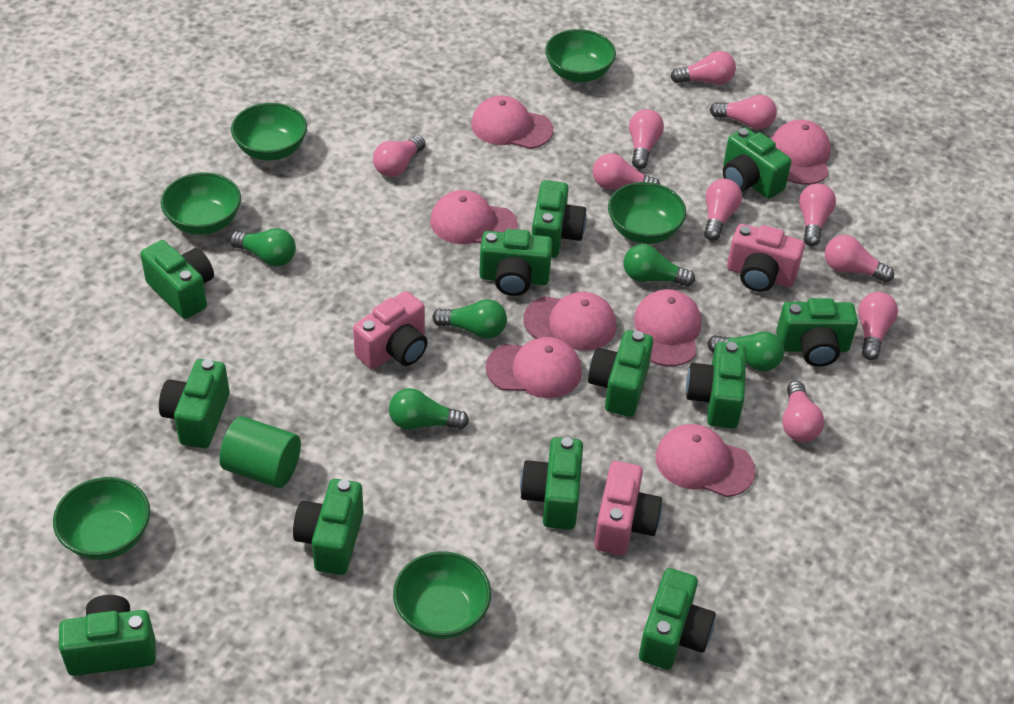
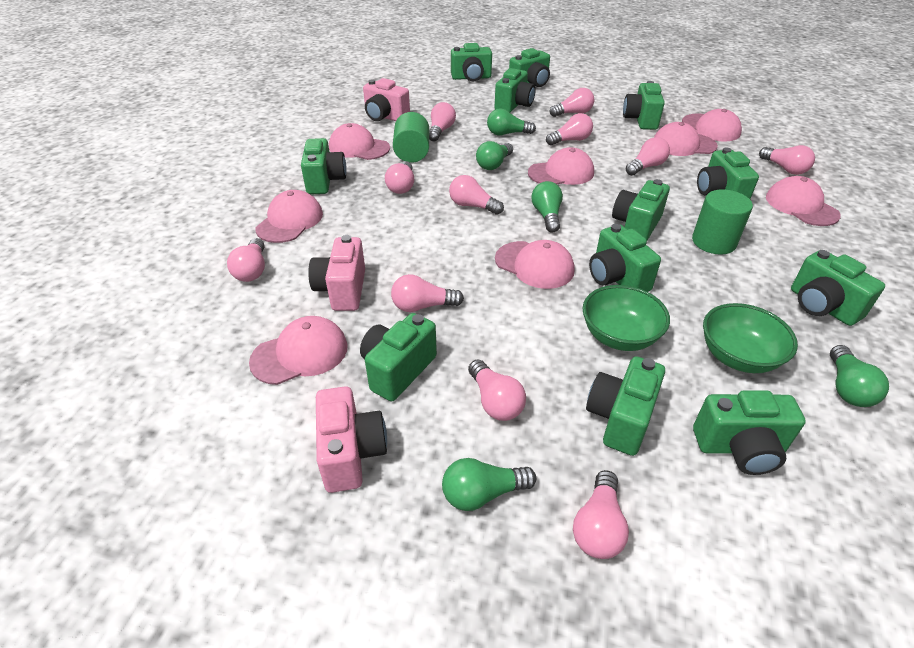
green bowl: [53,477,150,560] [161,173,241,235] [231,103,307,161] [393,551,491,639] [545,29,616,82] [608,182,686,244] = 6 -> [583,285,670,351] [703,303,798,373] = 2
green cylinder: [219,416,301,488] = 1 -> [393,112,429,163] [692,189,753,255] = 2
pink cap: [430,190,518,244] [471,96,553,149] [486,337,582,398] [524,292,617,351] [634,289,702,366] [655,424,756,497] [771,120,831,185] = 7 -> [249,316,348,385] [255,190,323,243] [329,123,390,160] [495,240,575,289] [528,147,594,185] [654,122,718,156] [682,109,742,141] [766,176,841,226] = 8
pink light bulb: [373,135,426,177] [593,153,660,189] [629,109,664,169] [671,51,736,85] [704,179,742,241] [710,95,777,129] [782,381,824,442] [799,183,836,246] [825,235,894,283] [858,292,898,360] = 10 -> [227,238,265,282] [385,161,414,194] [391,274,464,312] [429,102,456,141] [449,175,504,215] [468,360,526,421] [546,113,593,145] [550,88,594,117] [573,470,629,559] [625,137,670,176] [759,145,815,175] = 11

